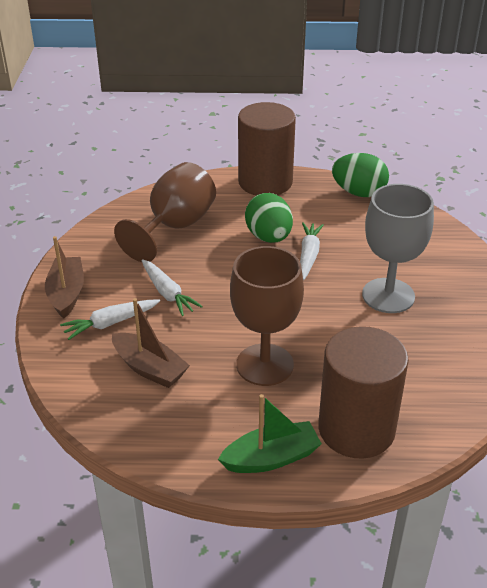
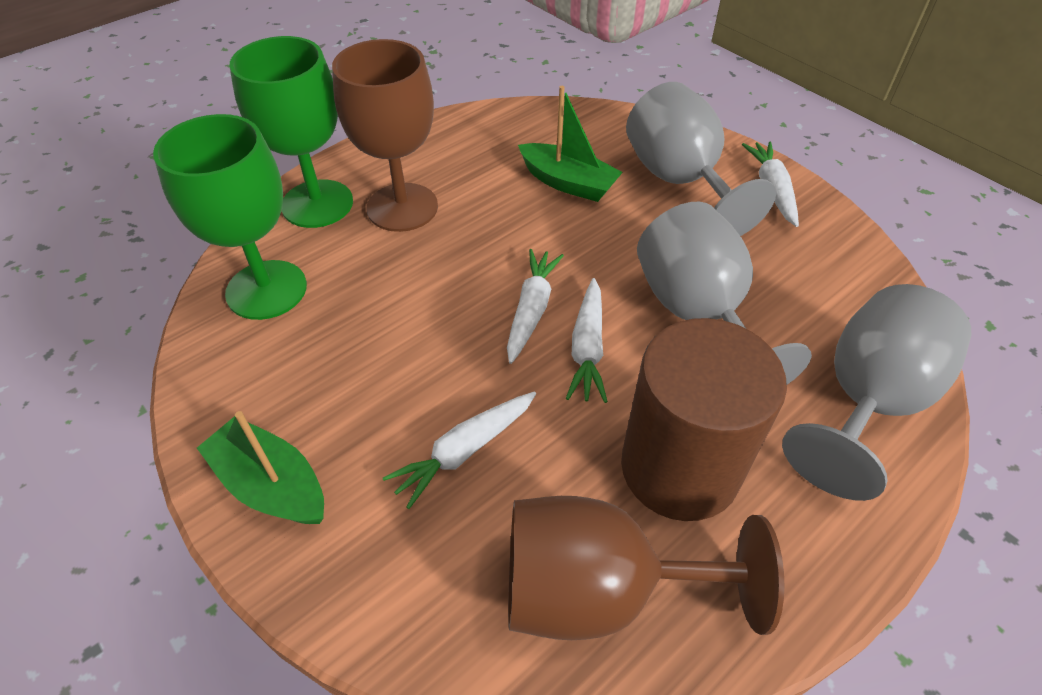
brown boat: [45,236,84,319] [112,298,190,388] = 2 -> none = 0
brown cylinder: [238,102,296,196] [318,326,409,459] = 2 -> [621,318,787,521] = 1
green boat: [218,394,322,473] = 1 -> [197,411,324,524] [518,86,623,202] = 2
green egg: [245,193,293,243] [332,153,389,197] = 2 -> none = 0
green goblet: none = 0 -> [153,114,307,320] [229,36,353,228] = 2
grey goblet: [362,184,434,313] = 1 -> [626,82,776,236] [637,202,812,385] [782,284,971,501] = 3
white carrot: [60,299,160,340] [141,259,203,316] [300,222,324,280] = 3 -> [383,391,536,509] [507,249,564,364] [566,278,608,403] [742,142,799,227] = 4

